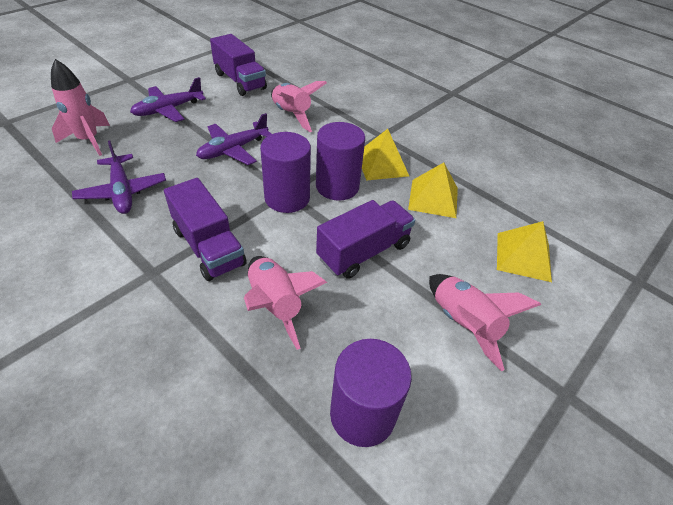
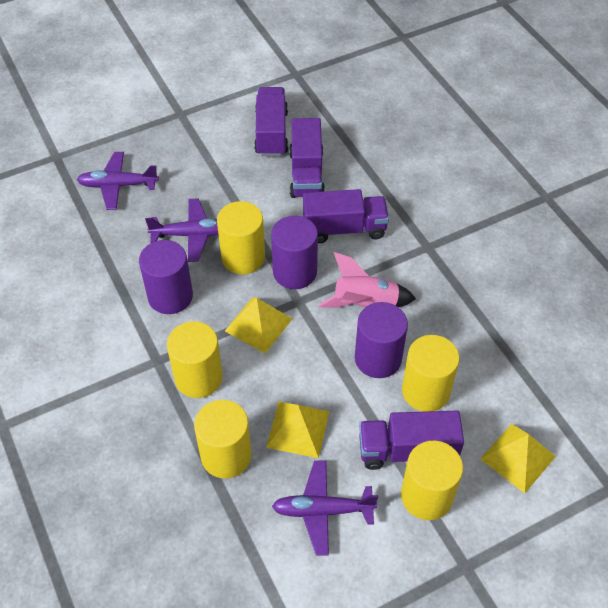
pink rocket: [51,59,110,156] [244,256,327,350] [271,81,327,132] [429,274,541,371] = 4 -> [319,252,416,308] = 1
purple truck: [164,178,247,281] [210,34,267,96] [316,200,415,279] = 3 -> [254,87,288,156] [289,118,325,198] [303,189,389,243] [359,411,464,470] = 4
yellow cylinder: none = 0 -> [167,321,223,398] [194,400,252,478] [217,201,265,274] [401,440,463,520] [402,335,459,412] = 5

